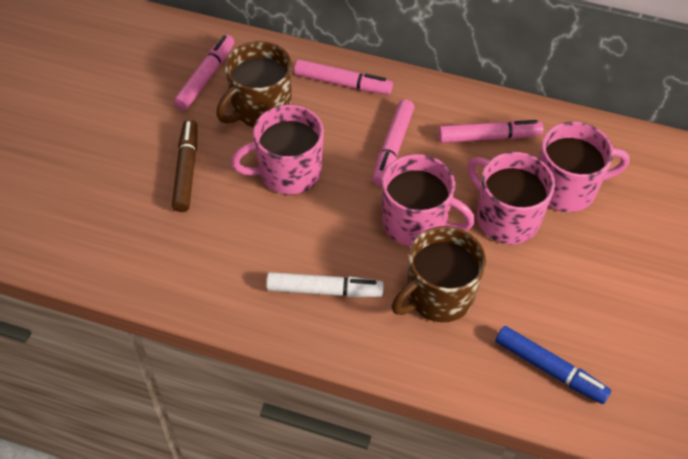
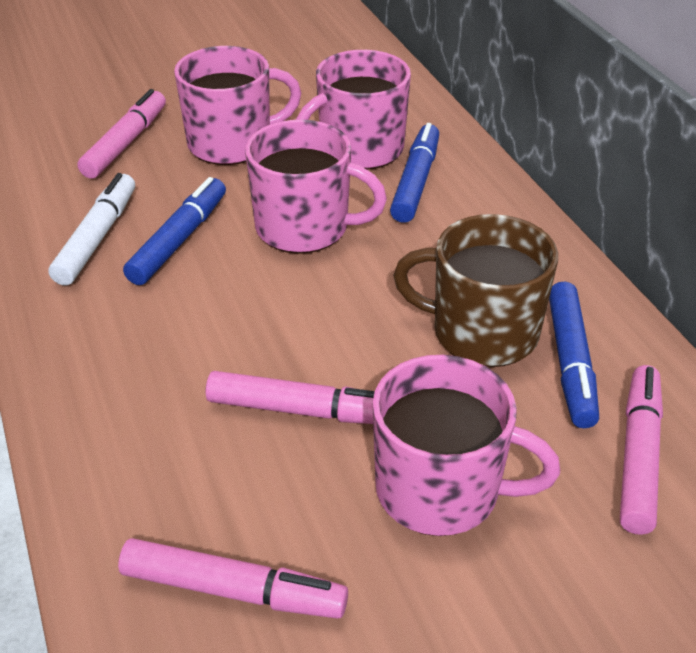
blue marker: [495,326,611,404] = 1 -> [123,177,226,285] [390,123,439,223] [549,281,599,428] = 3
brown marker: [172,120,198,212] = 1 -> none = 0
brown mug: [216,41,292,127] [391,226,486,322] = 2 -> [393,214,558,367] = 1

